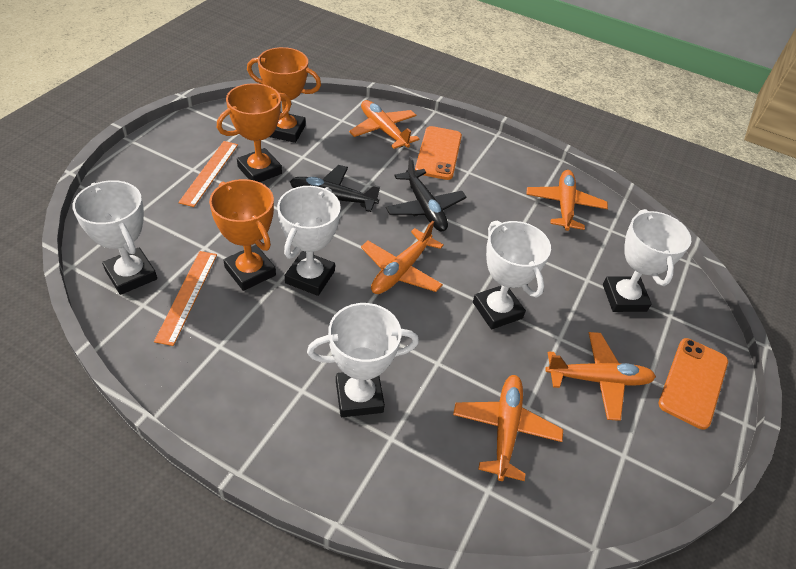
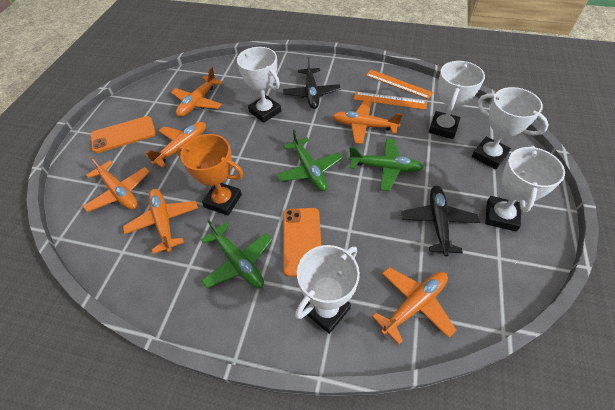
green plane: none = 0 -> [201,220,272,288] [277,130,342,191] [348,139,424,191] = 3
orange plane: [349,100,419,149] [361,221,444,294] [453,375,563,481] [526,170,608,231] [545,332,656,421] = 5 -> [83,156,150,212] [123,189,198,254] [145,122,206,168] [171,67,223,117] [332,100,403,144] [372,267,456,345] = 6
orange trophy: [209,179,276,291] [217,83,291,182] [247,47,321,143] = 3 -> [177,134,243,216] = 1

